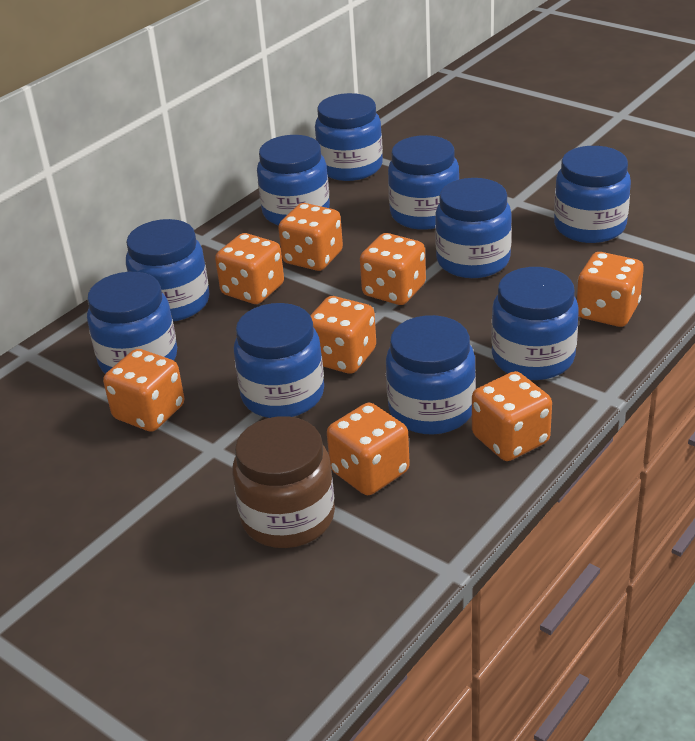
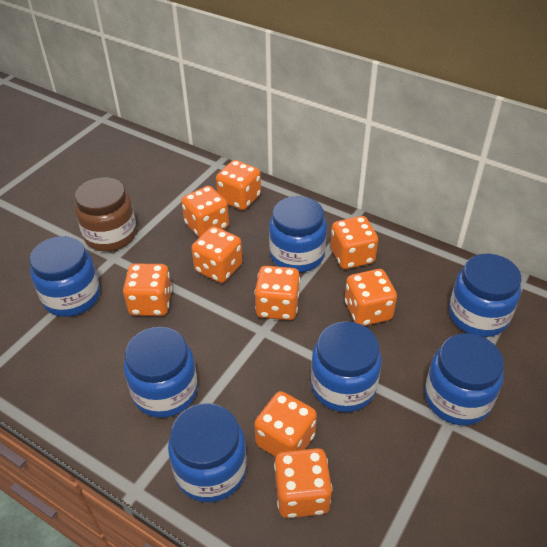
blue jar: [87,272,177,374] [126,219,210,322] [234,303,324,418] [257,135,330,226] [315,93,383,181] [386,315,476,434] [388,135,460,230] [435,178,512,278] [491,267,579,380] [554,146,631,243] = 10 -> [30,236,100,317] [124,327,198,418] [168,403,247,502] [269,196,327,273] [311,321,382,412] [425,333,504,425] [449,254,521,337] = 7
orange dice: [103,349,184,432] [215,233,284,304] [278,203,343,271] [310,296,376,374] [327,403,410,495] [360,233,426,305] [472,371,552,461] [577,252,644,327] = 8 -> [123,264,172,316] [181,186,229,237] [191,226,243,283] [216,160,261,210] [254,391,317,457] [255,266,300,320] [274,448,332,518] [330,216,378,269] [345,269,397,326] = 9

